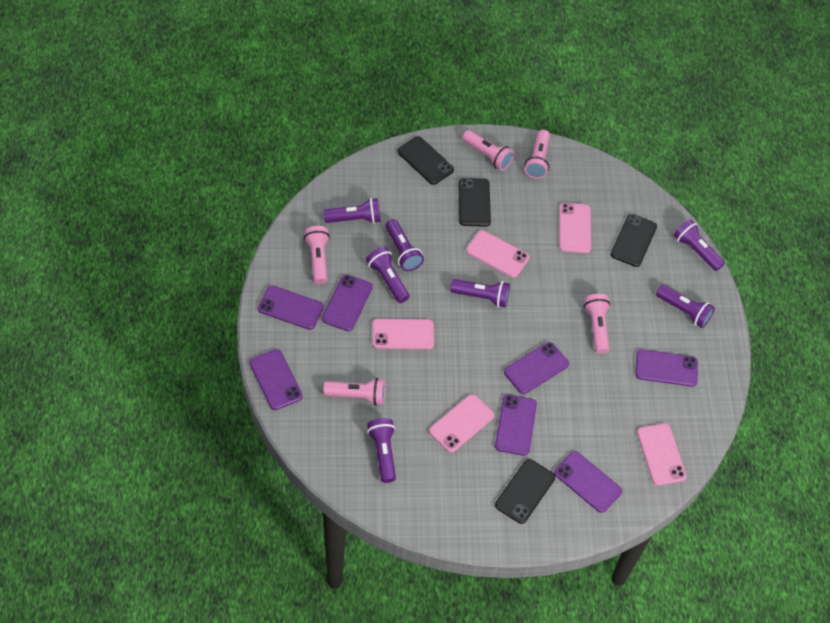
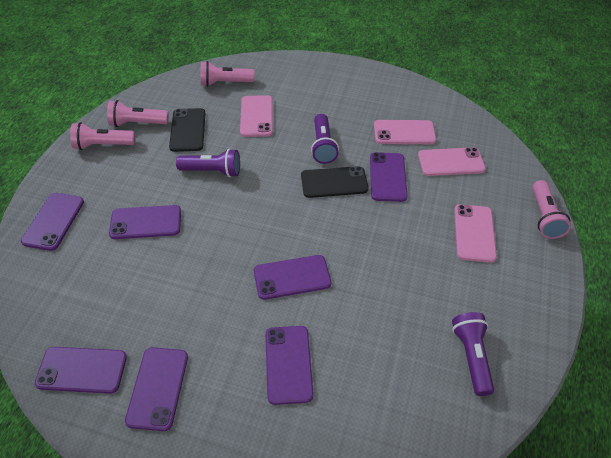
black phone: [397,136,454,185] [458,178,491,227] [495,459,555,524] [610,214,657,267] = 4 -> [169,108,205,152] [301,166,369,198] = 2
pink flashlight: [304,226,330,284] [323,378,386,406] [462,130,514,171] [525,130,550,179] [584,294,610,354] = 5 -> [70,122,135,150] [107,100,169,127] [201,61,255,87] [532,180,571,239] = 4
pink phone: [372,319,434,349] [429,394,494,453] [466,230,529,278] [559,203,591,253] [637,423,687,486] = 5 -> [240,95,273,137] [374,120,436,144] [418,147,486,176] [454,204,497,263] = 4
purple flashlight: [323,198,380,224] [366,247,409,303] [367,418,396,483] [385,219,424,271] [450,279,510,307] [656,285,715,328] [674,219,725,271] = 7 -> [176,149,240,177] [311,114,339,164] [452,312,494,396] = 3

